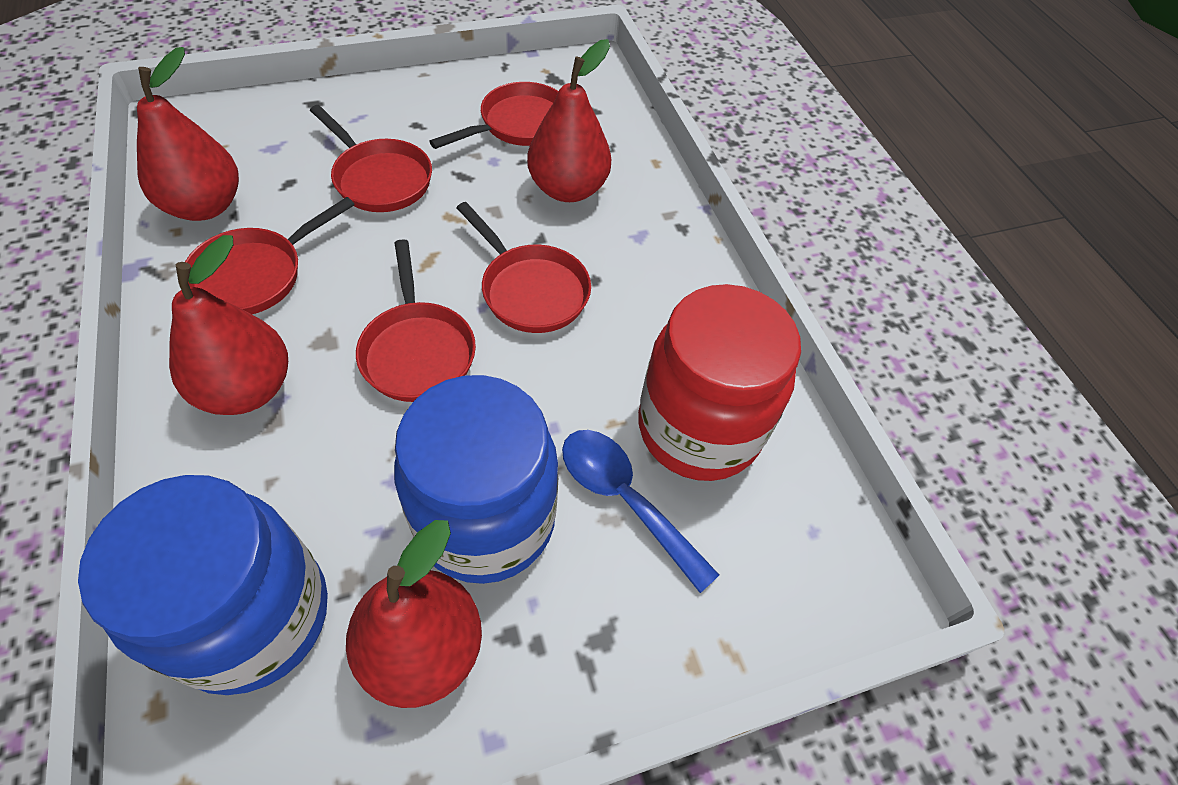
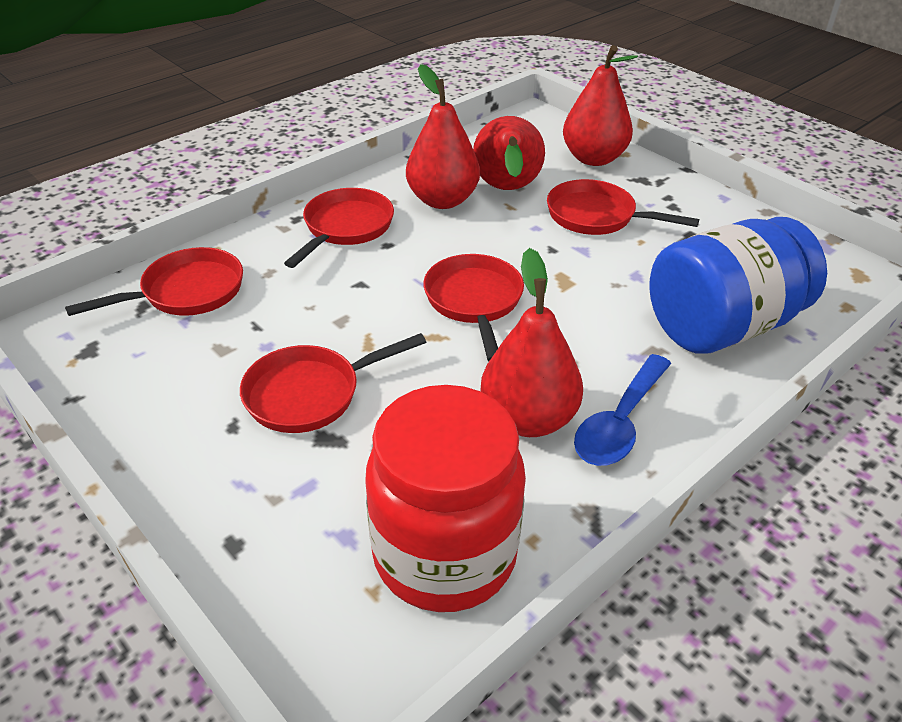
blue jar: [78,475,328,695] [394,375,558,584] = 2 -> [649,217,827,354] = 1

